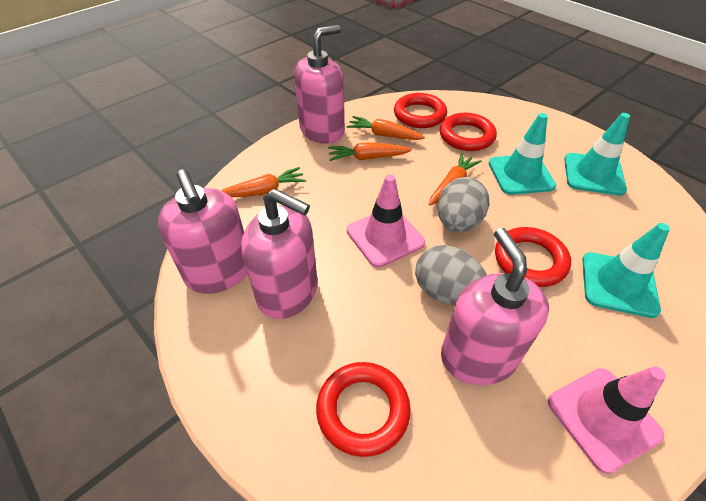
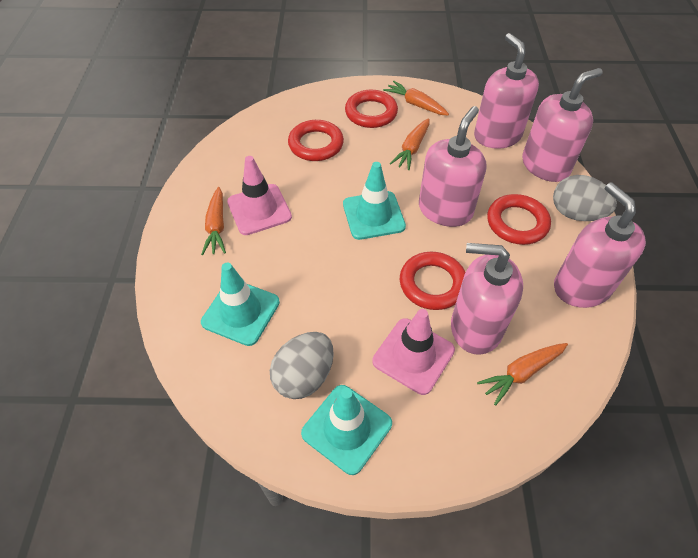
pink soap dispenser: [157,169,248,294] [241,188,317,319] [294,25,345,143] [441,228,549,385] = 4 -> [419,106,486,227] [451,243,523,355] [474,33,539,149] [522,68,602,182] [554,182,646,308] = 5

